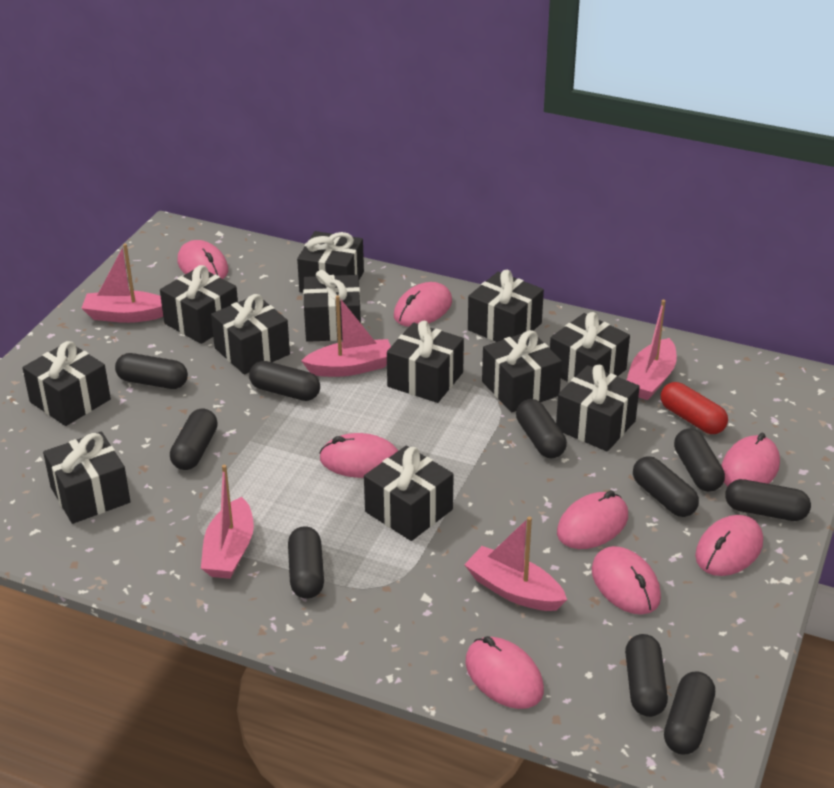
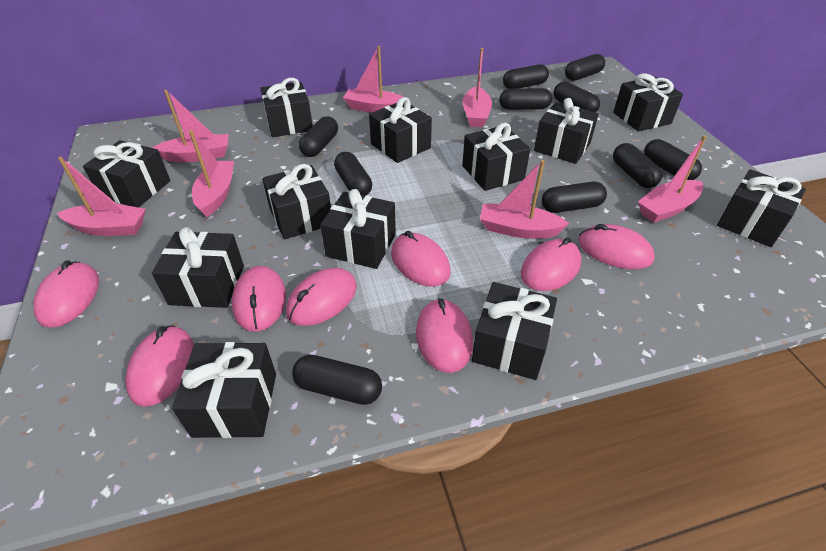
pink boat: [82,244,163,323] [201,465,254,579] [301,295,391,377] [464,517,567,611] [627,300,677,400] = 5 -> [57,157,146,236] [152,90,229,162] [189,130,234,217] [343,46,403,113] [463,48,492,127] [480,160,569,239] [638,135,707,223] = 7
red capsule: [661,382,728,434] = 1 -> none = 0

